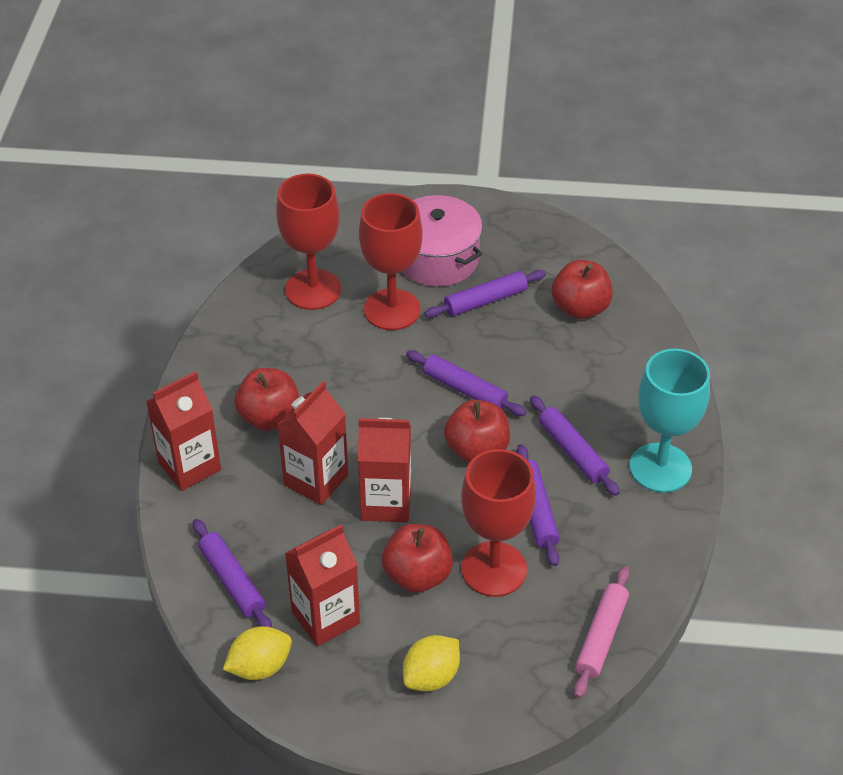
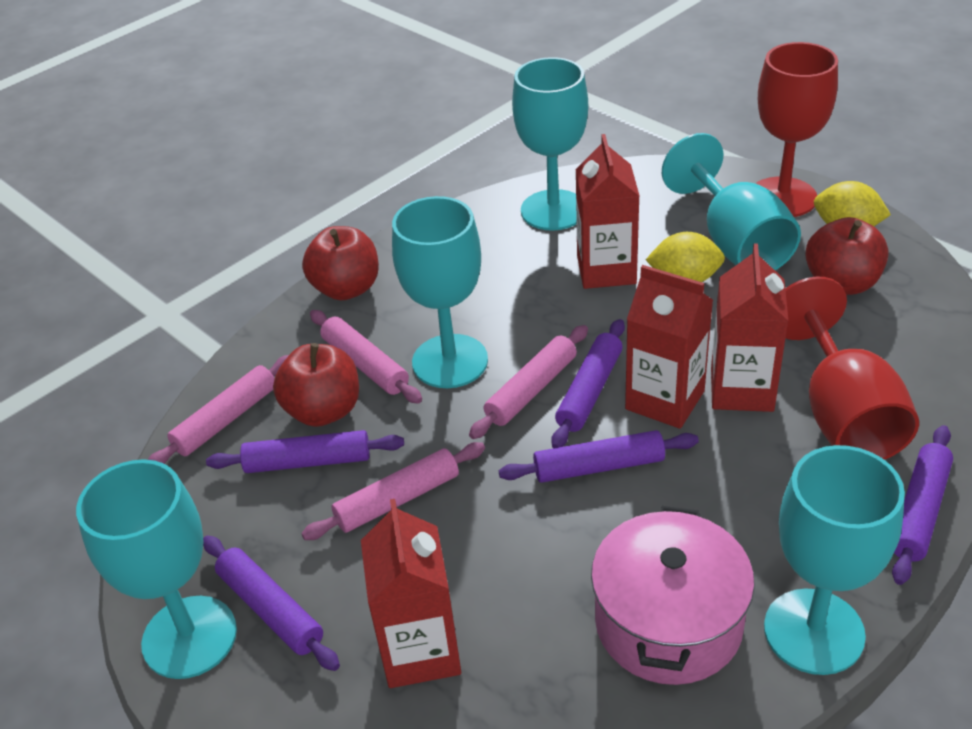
pink rolling pin: [574,566,630,698] = 1 -> [148,355,289,464] [301,442,485,540] [310,310,422,404] [469,325,588,439] = 4
red apple: [234,368,299,431] [382,524,453,593] [444,400,510,463] [551,260,613,319] = 4 -> [273,343,359,427] [302,226,379,300] [805,217,889,295] = 3
red goblet: [276,174,341,310] [359,193,423,330] [461,449,536,597] = 3 -> [755,42,838,217] [785,276,919,460] = 2
turquoise goblet: [630,349,710,493] = 1 -> [76,459,237,679] [392,196,488,388] [512,57,588,231] [662,133,801,270] [764,445,905,675] = 5

